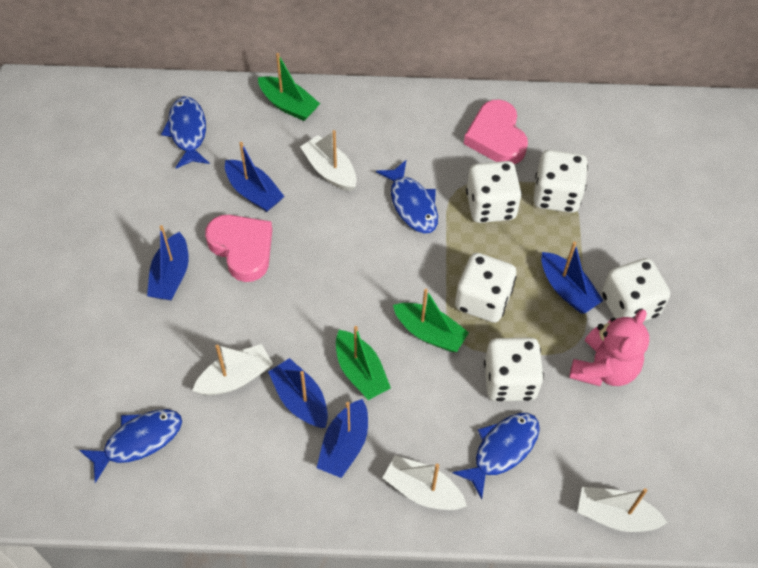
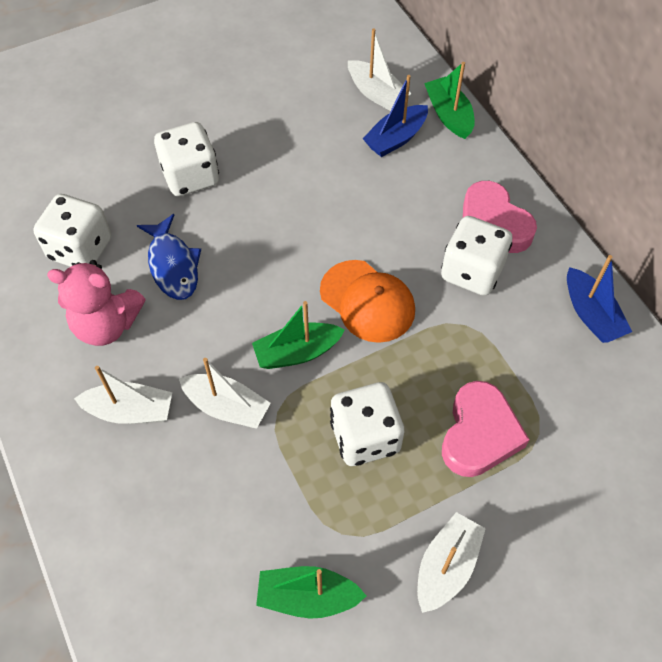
blue boat: [147,225,189,300] [225,142,284,212] [268,358,328,428] [317,399,368,478] [541,242,604,313] = 5 -> [362,75,428,157] [567,255,632,343] = 2
blue fish: [79,409,182,483] [161,96,210,169] [376,160,438,234] [452,413,540,499] = 4 -> [137,214,201,300] = 1
orange cap: none = 0 -> [320,260,415,343] = 1
white dice: [455,253,517,323] [466,161,522,223] [484,337,544,401] [534,150,588,213] [602,258,670,321] = 5 -> [33,194,111,267] [154,122,219,196] [330,382,404,466] [441,216,512,296] = 4

